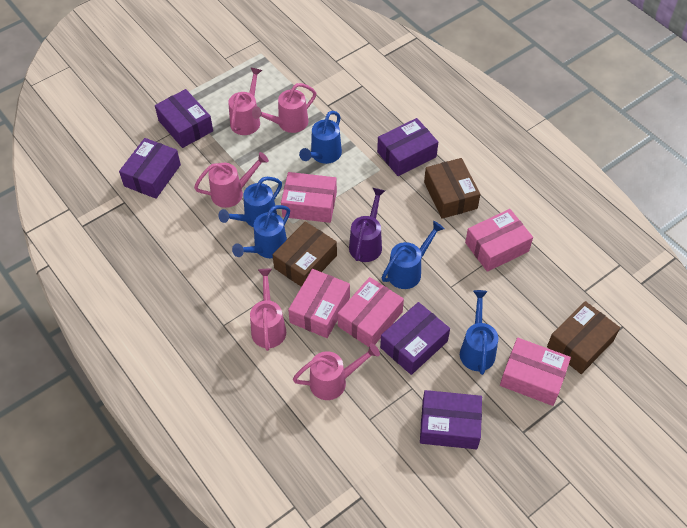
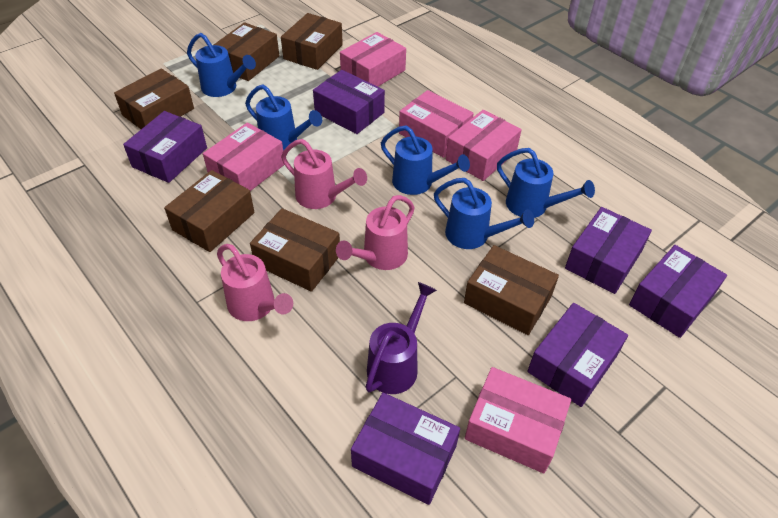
brown box: [272,221,337,287] [424,158,480,219] [547,301,620,374] = 3 -> [114,68,194,129] [164,170,254,252] [214,22,279,81] [250,208,340,292] [281,13,343,70] [464,245,559,335] = 6
pink watering can: [194,152,269,208] [228,67,262,135] [250,269,286,351] [252,83,316,133] [293,343,380,400] = 5 -> [217,244,293,321] [281,139,367,209] [336,195,415,270] = 3
purple box: [119,138,181,199] [155,89,213,148] [377,118,438,176] [380,302,450,375] [420,390,482,449] = 5 -> [123,111,207,183] [313,70,385,134] [351,393,460,505] [527,303,628,407] [565,207,652,294] [629,245,727,338] = 6

